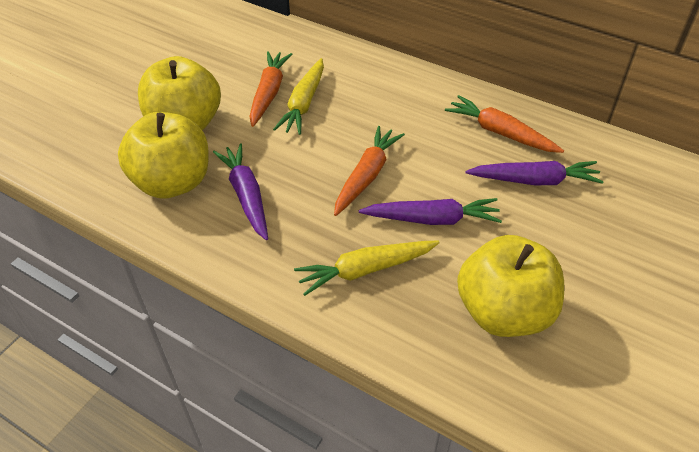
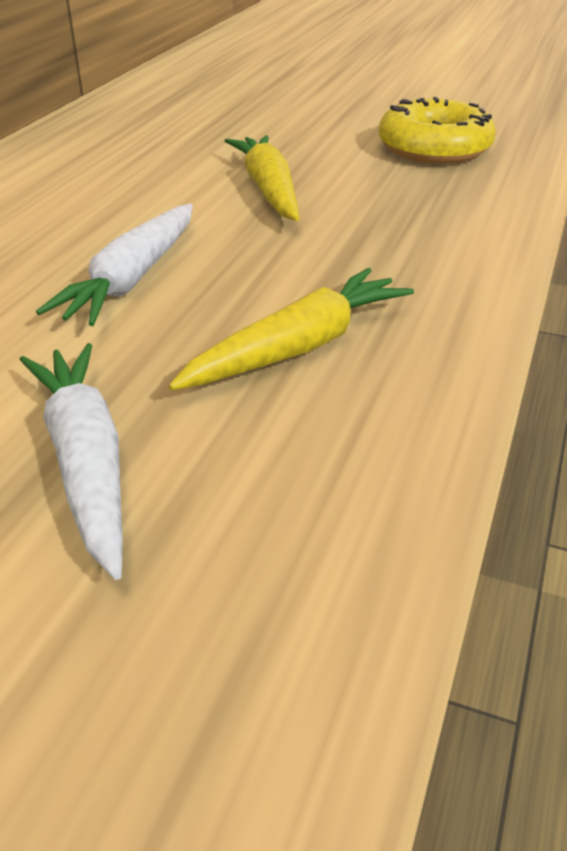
orange carrot: [249,51,292,127] [334,126,405,216] [445,95,564,153] = 3 -> none = 0
purple carrot: [213,143,268,240] [359,198,502,225] [466,161,604,185] = 3 -> none = 0
white carrot: none = 0 -> [20,343,123,580] [36,204,193,326] = 2
yellow apple: [118,112,209,198] [138,56,221,130] [457,235,564,337] = 3 -> none = 0
yellow donut: none = 0 -> [379,97,496,164] = 1

